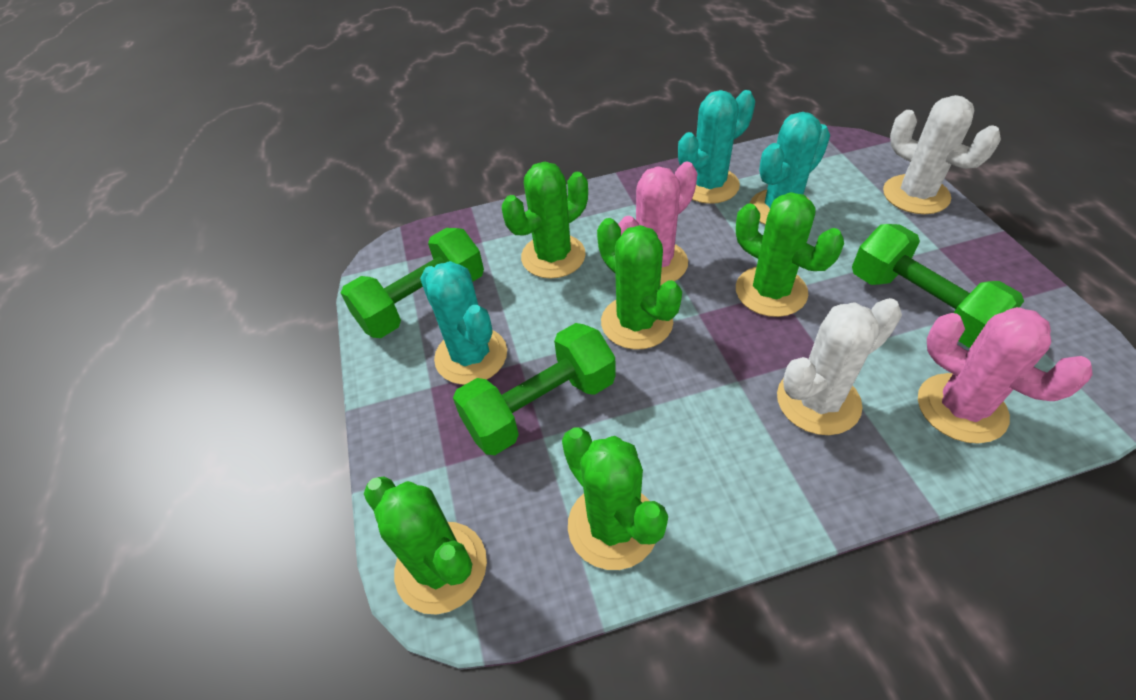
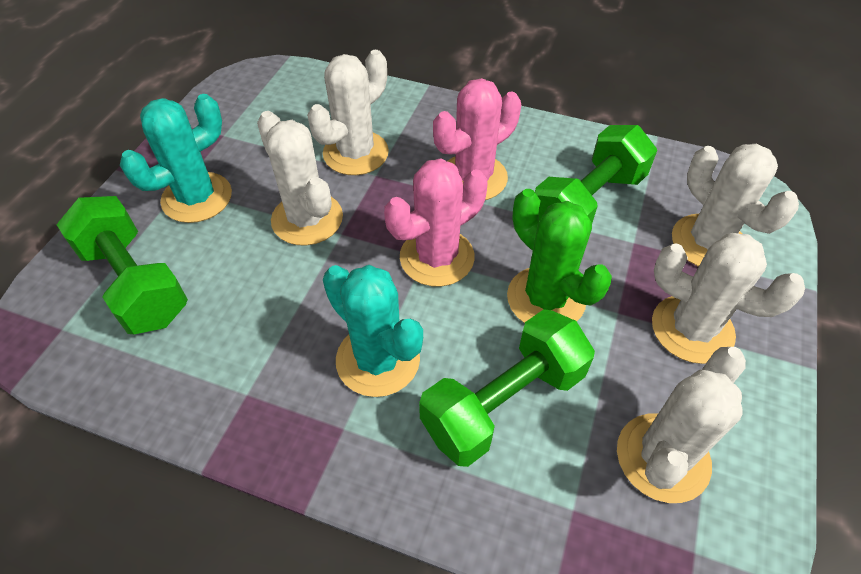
green cactus: [364,476,487,615] [502,162,588,279] [562,427,668,570] [597,218,682,350] [736,192,844,317] = 5 -> [507,189,612,323] = 1
turquoise cactus: [420,261,507,385] [678,90,755,204] [750,112,830,225] = 3 -> [120,94,232,223] [323,265,423,397] = 2
white cactus: [777,298,902,435] [883,95,1001,214] = 2 -> [257,111,343,245] [307,50,389,175] [617,347,746,503] [652,233,805,364] [672,144,799,267] = 5

